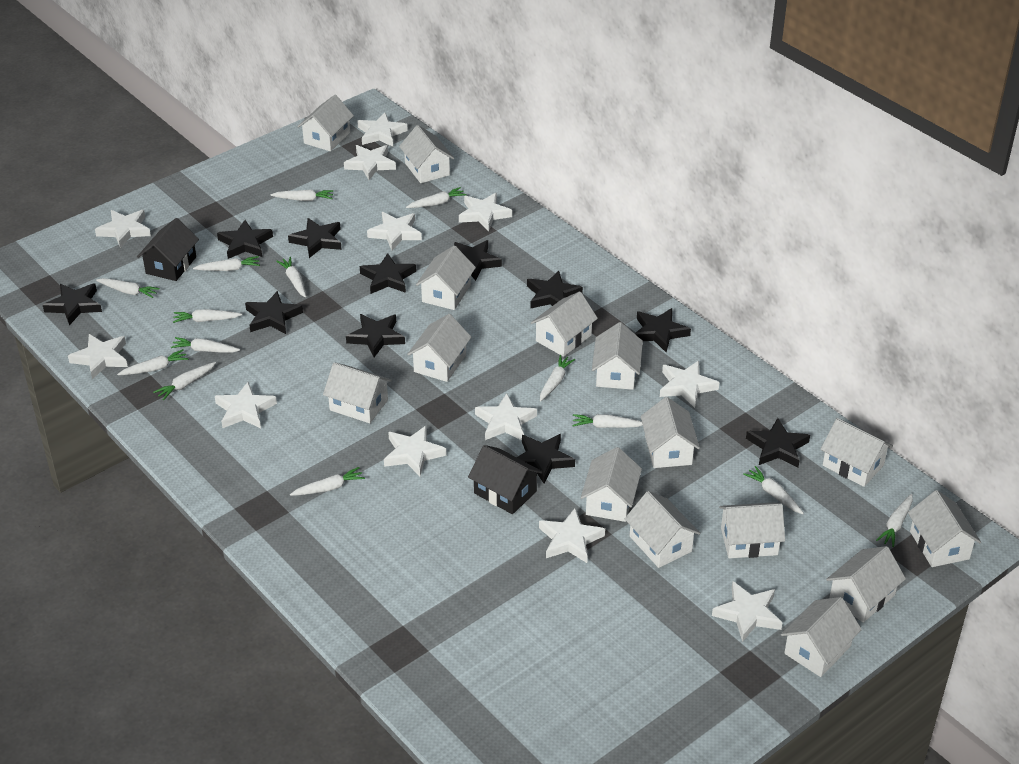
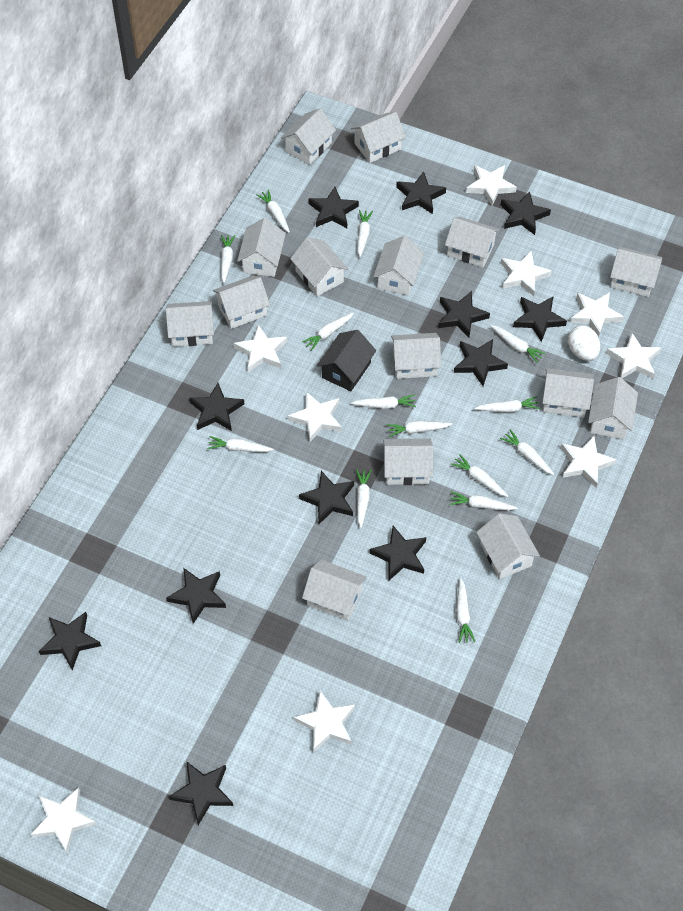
black house: [137,218,199,281] [468,445,542,514] = 2 -> [317,330,376,391] = 1
black star: [43,283,102,325] [217,220,273,259] [245,291,303,334] [288,218,342,258] [346,314,405,357] [360,253,416,294] [454,240,502,281] [517,434,575,484] [527,271,583,309] [635,308,691,352] [746,418,810,467] = 11 -> [39,612,101,670] [166,568,226,624] [169,762,233,825] [189,383,245,431] [299,471,354,524] [309,187,359,228] [369,526,426,580] [396,172,446,214] [438,291,490,338] [454,339,508,386] [501,191,551,235] [513,297,567,342] = 12
white egg: none = 0 -> [568,325,600,361] = 1
white star: [68,334,128,379] [95,210,151,248] [215,382,277,428] [344,145,396,180] [357,113,408,147] [367,212,422,251] [384,425,447,476] [459,193,512,231] [475,393,537,440] [539,508,605,563] [660,361,720,408] [712,581,783,642] = 12 -> [30,787,97,853] [234,325,288,372] [288,392,342,442] [294,691,355,753] [466,165,517,206] [501,251,552,296] [561,436,617,488] [570,292,624,338] [606,333,661,379] = 9

